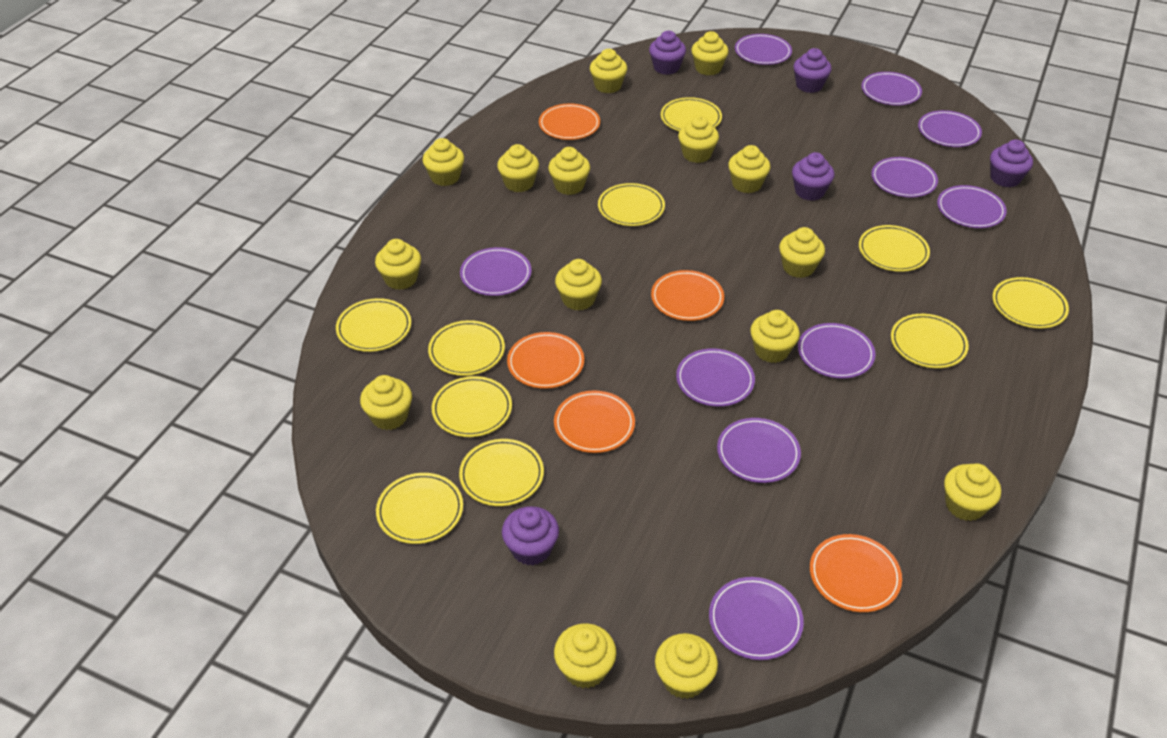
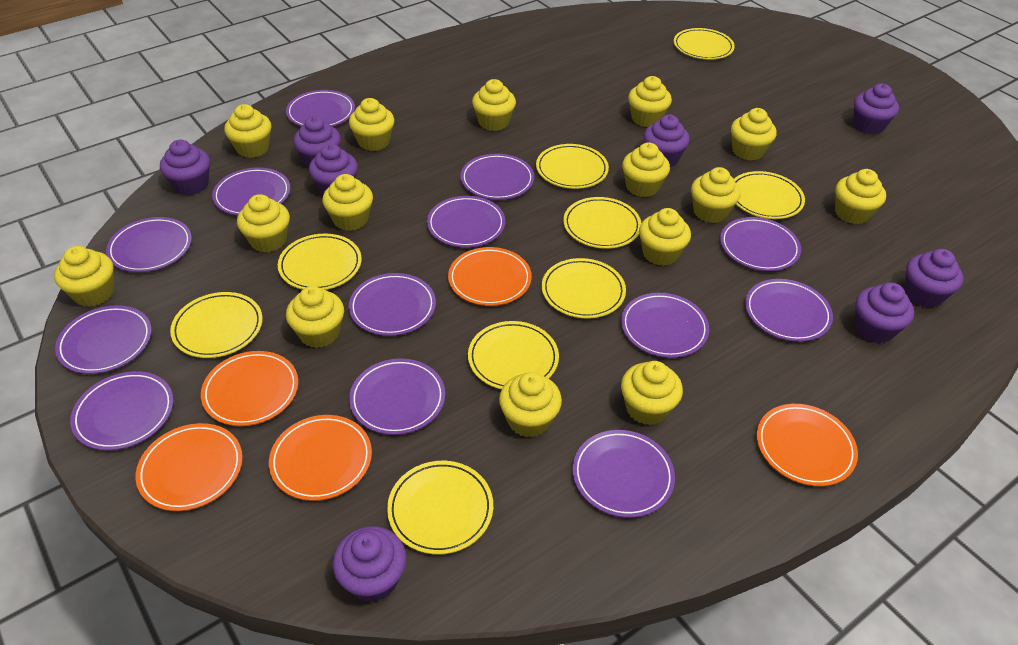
purple cupcake: [502,506,559,565] [649,31,686,75] [792,152,835,201] [793,48,832,93] [990,139,1033,187] = 5 -> [160,140,210,195] [293,116,341,167] [309,144,358,195] [332,526,406,602] [644,115,690,167] [853,83,899,134] [855,283,914,343] [904,249,963,308] = 8
purple plate: [460,247,532,296] [676,348,755,407] [709,577,804,660] [717,418,801,483] [735,34,792,65] [798,323,876,379] [861,72,922,106] [871,157,938,197] [918,110,982,147] [937,185,1007,228] = 10 -> [55,305,152,374] [70,371,174,450] [106,217,192,272] [212,168,290,216] [286,90,355,127] [349,273,436,336] [349,358,445,435] [427,196,505,248] [460,154,534,200] [573,430,675,518] [621,293,709,358] [720,217,801,271] [745,279,833,342] = 13
yellow plate: [336,298,411,352] [376,473,463,544] [428,320,505,376] [432,376,512,437] [459,439,544,506] [598,183,665,226] [661,97,722,131] [859,225,930,272] [891,314,969,368] [992,277,1069,328] = 10 -> [170,292,262,358] [278,234,362,290] [387,461,493,555] [468,321,559,389] [536,144,609,189] [542,258,626,319] [563,197,641,249] [674,28,735,60] [734,171,805,219] = 9

